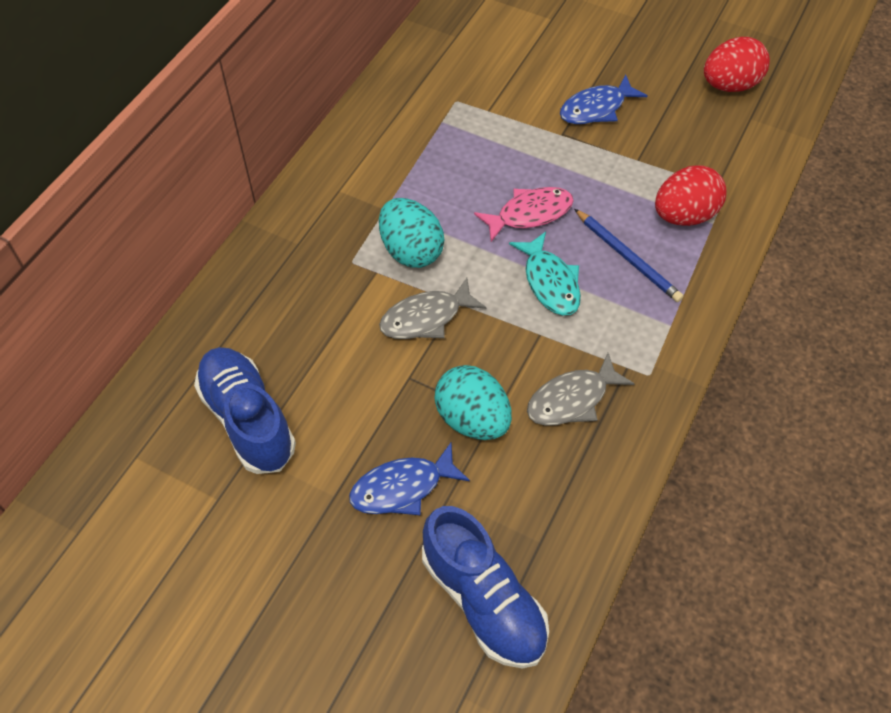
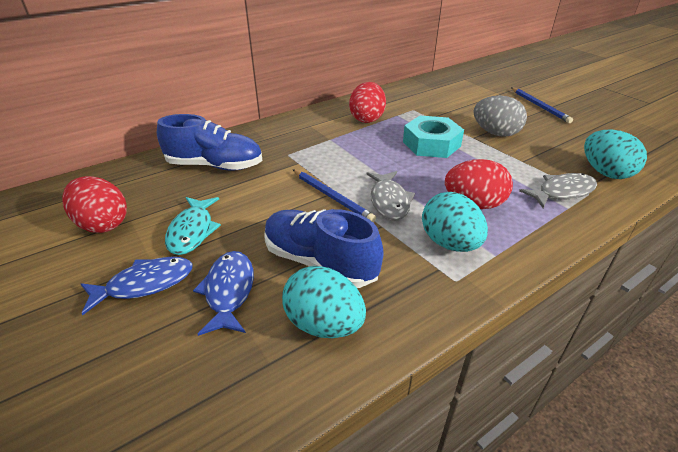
blue pencil: [574,209,684,302] = 1 -> [292,169,376,222] [511,87,573,123] = 2
grey egg: none = 0 -> [473,95,527,137] = 1
pink fish: [474,187,574,242] = 1 -> none = 0
red egg: [655,165,726,226] [704,37,770,92] = 2 -> [62,176,127,233] [349,82,386,123] [445,159,513,209] = 3
turquoise egg: [379,198,444,268] [435,365,512,440] = 2 -> [282,266,366,338] [422,192,488,252] [584,129,647,179] = 3
turquoise nut: none = 0 -> [403,116,464,158] = 1

